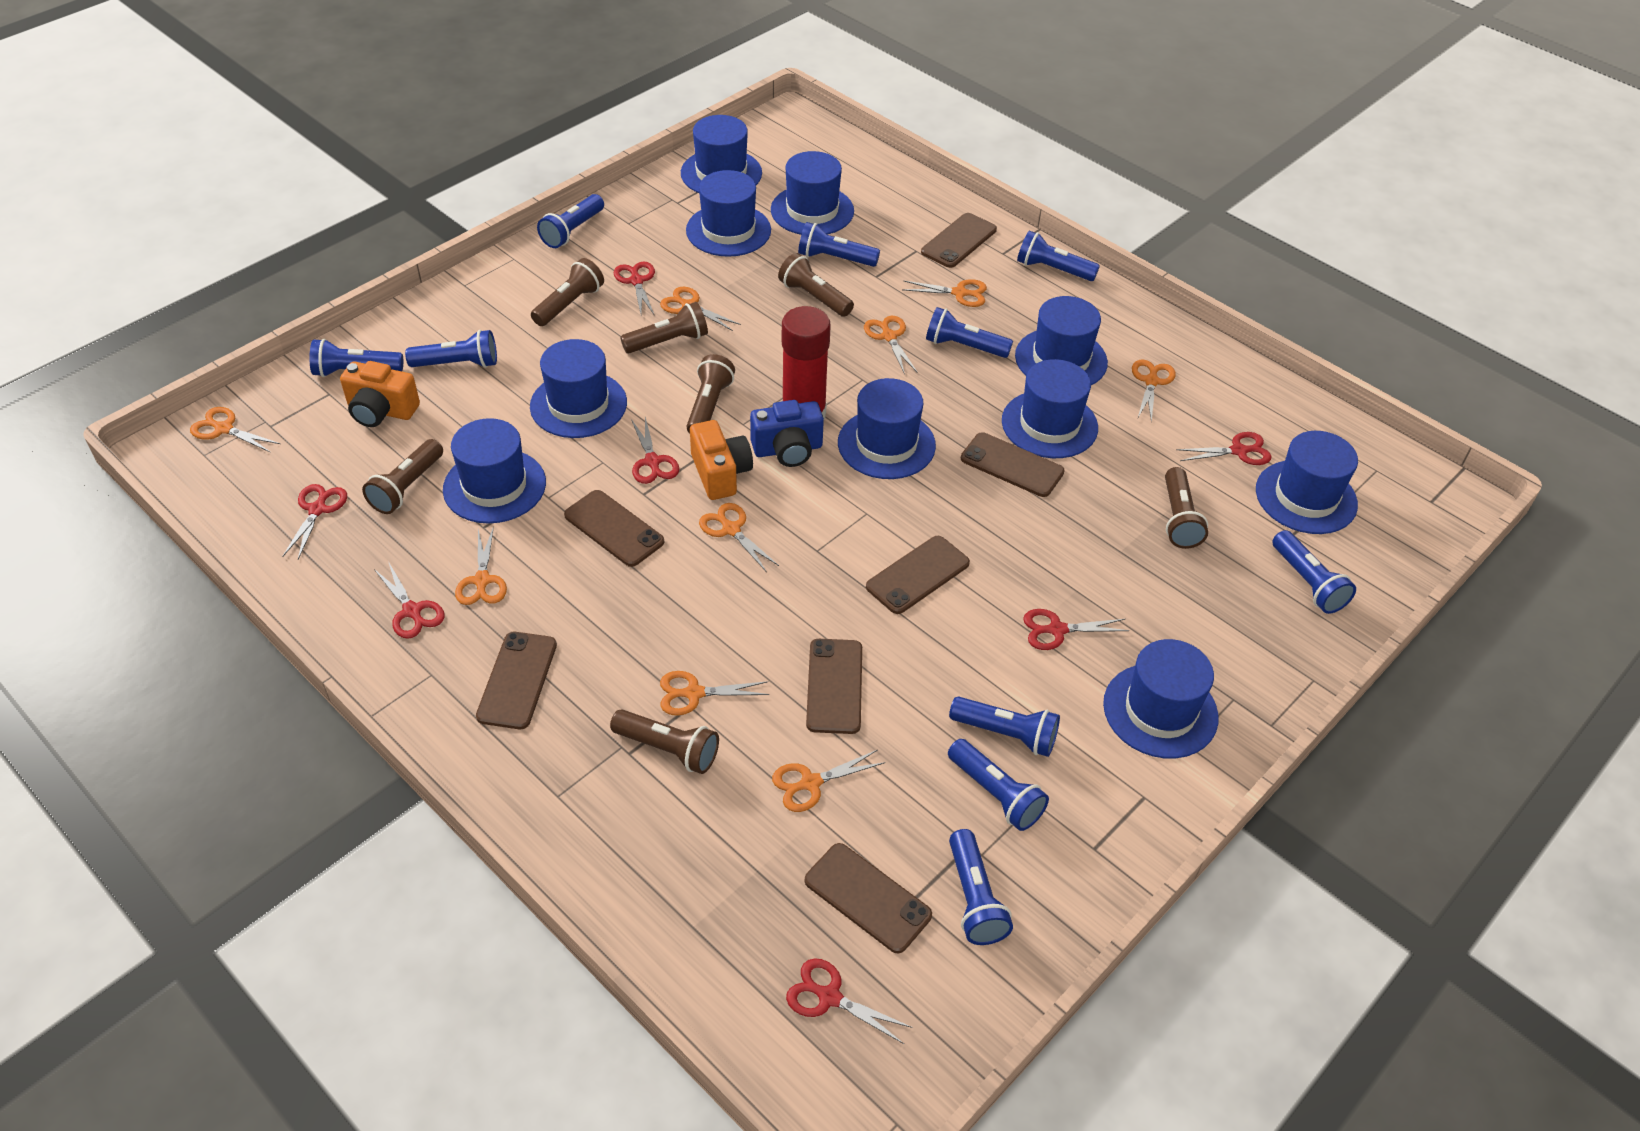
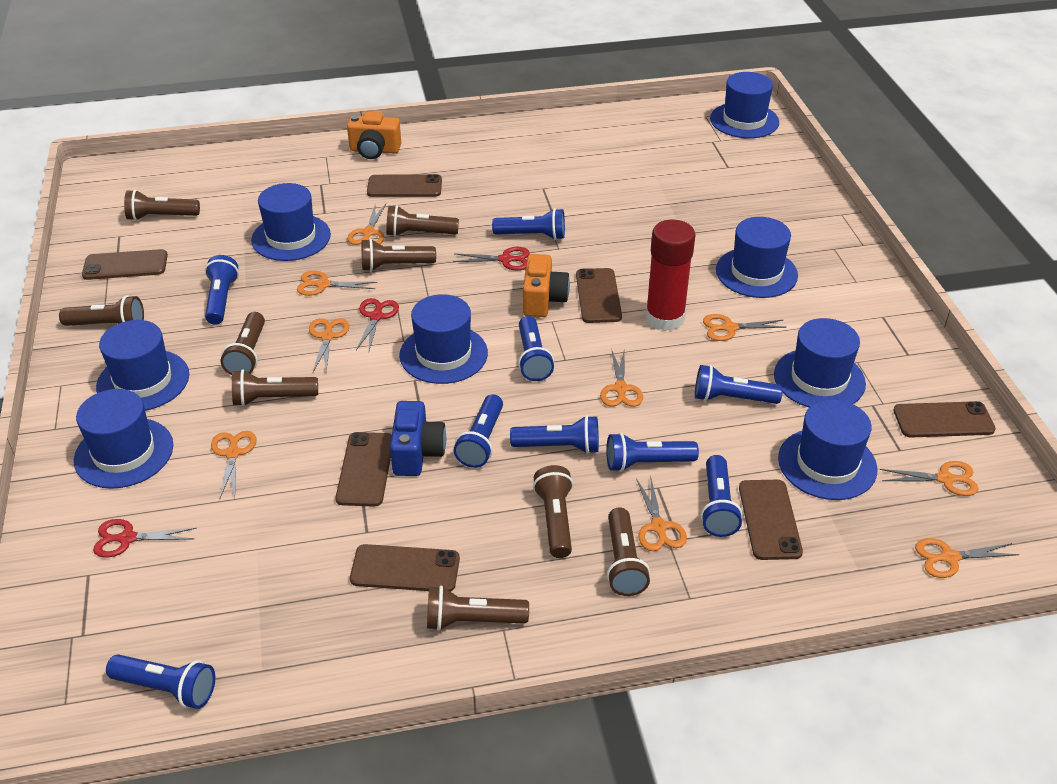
blue flashlight: [309,339,403,377] [405,330,497,368] [537,194,604,248] [798,222,880,267] [926,307,1013,358] [948,739,1049,831] [949,696,1060,757] [949,829,1013,945] [1017,231,1100,281] [1272,530,1356,614] = 10 -> [106,654,215,709] [205,255,239,325] [453,394,503,468] [492,208,565,240] [510,415,599,454] [518,316,554,381] [606,433,699,472] [695,365,783,404] [701,455,743,537] = 9
blue hat: [443,418,546,524] [530,339,627,438] [681,115,762,193] [686,170,771,257] [771,151,854,235] [838,378,936,479] [1002,359,1098,458] [1015,296,1108,385] [1103,639,1218,759] [1256,431,1358,534] = 10 -> [74,389,173,489] [96,320,189,411] [251,183,331,261] [399,294,488,384] [710,72,779,138] [716,217,798,298] [774,318,866,407] [778,399,878,500] = 8
brown flashlight: [362,439,443,514] [531,258,604,326] [610,709,719,774] [620,302,708,354] [687,354,735,434] [778,253,854,317] [1165,467,1208,549] = 7 -> [59,295,144,326] [124,190,200,221] [221,312,265,375] [232,369,318,406] [361,239,436,271] [386,205,459,237] [427,585,529,631] [533,465,573,558] [607,507,650,596] = 9
red scissors: [282,484,347,559] [374,563,445,639] [614,262,655,316] [631,417,679,484] [786,958,913,1044] [1023,609,1130,650] [1176,432,1271,465] = 7 -> [93,519,197,558] [356,298,399,350] [453,247,530,270] = 3

